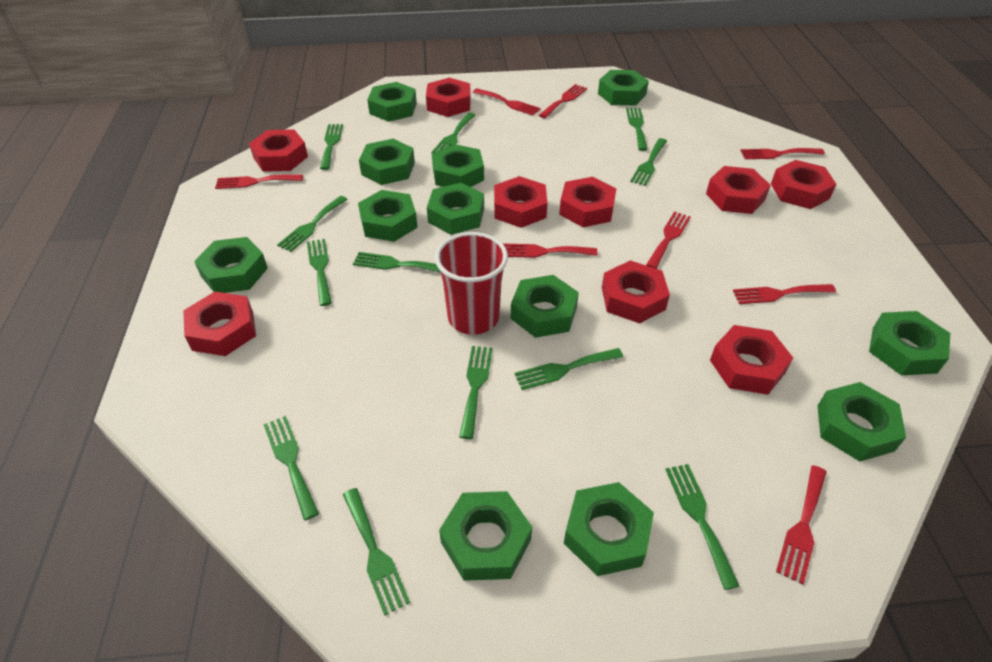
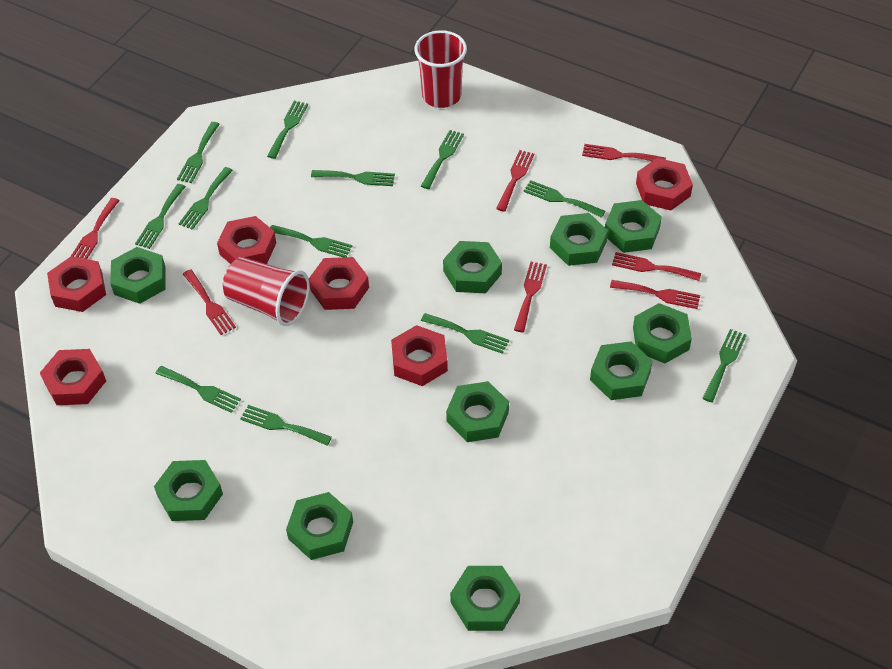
green nut: [194,237,268,293] [358,190,418,242] [359,139,415,185] [367,82,417,122] [427,183,484,235] [432,144,484,187] [439,491,532,581] [511,275,579,338] [564,482,654,576] [598,70,649,105] [817,382,906,462] [869,311,950,375] = 12 -> [110,247,166,304] [154,460,223,521] [286,492,353,560] [443,241,502,293] [446,381,509,442] [450,566,520,631] [550,213,608,266] [590,341,653,400] [605,200,662,253] [633,303,692,363] = 10
red cup: [435,232,508,335] = 1 -> [223,257,310,326] [414,30,467,108] = 2
red fork: [215,175,303,189] [473,88,541,116] [503,243,597,258] [539,84,587,118] [646,212,691,269] [733,284,836,304] [740,148,825,159] [776,465,827,585] = 8 -> [70,198,120,259] [183,269,236,335] [496,150,534,212] [514,262,547,332] [582,144,666,161] [610,280,700,309] [612,252,701,281] = 7
red nut: [183,292,256,356] [249,129,308,172] [426,77,471,117] [494,176,548,228] [559,177,616,227] [602,260,670,323] [706,166,771,214] [710,325,793,395] [771,160,836,209] = 9 -> [40,349,106,405] [47,256,106,312] [217,216,276,264] [309,257,369,310] [391,325,448,386] [636,158,693,210] = 6

